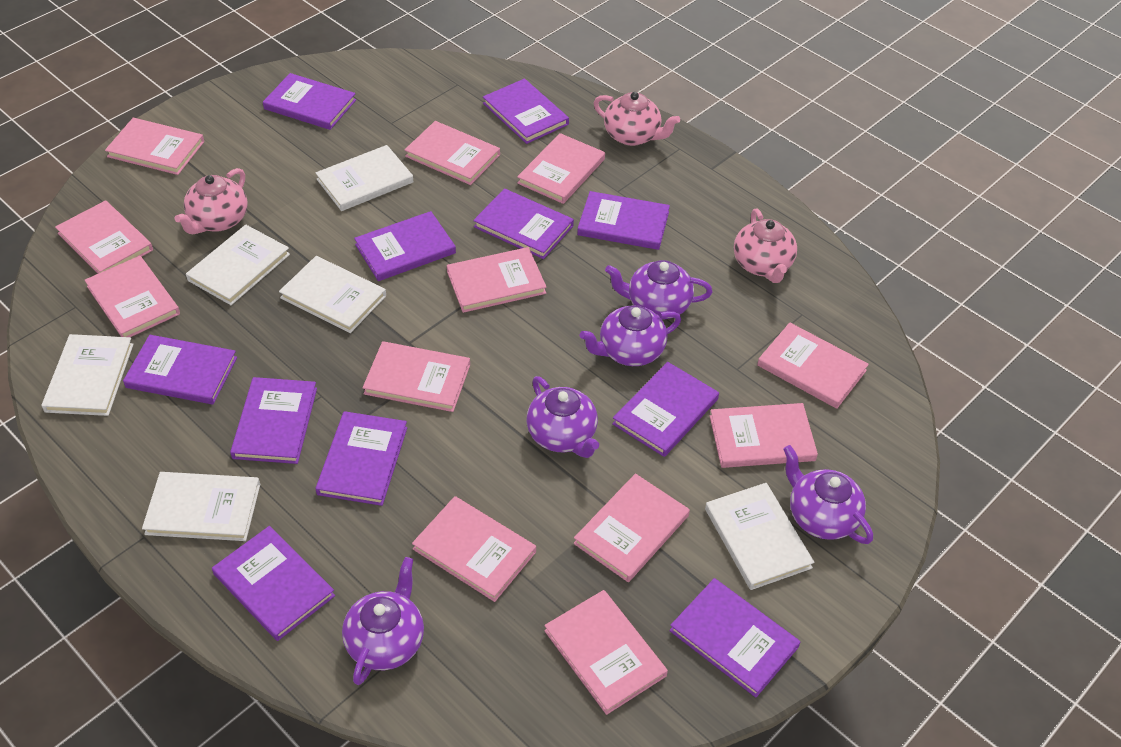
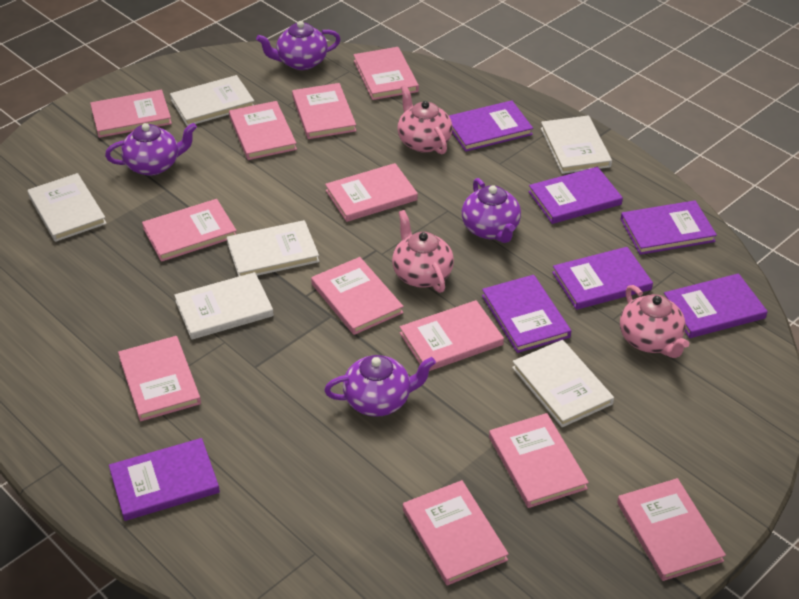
purple book: [123,335,237,404] [212,526,335,641] [230,377,317,464] [263,73,356,130] [315,411,407,506] [354,211,456,281] [473,188,574,259] [483,79,569,144] [577,191,670,250] [612,362,719,457] [669,578,801,697] = 11 -> [109,438,220,521] [449,100,533,152] [482,275,571,353] [528,167,623,224] [552,247,653,310] [620,200,717,255] [664,273,768,338] = 7
purple teapot: [342,557,424,685] [526,376,599,458] [580,305,681,366] [605,260,712,319] [783,445,873,544] = 5 -> [105,123,197,176] [256,21,341,70] [324,355,436,417] [462,178,521,243] = 4

